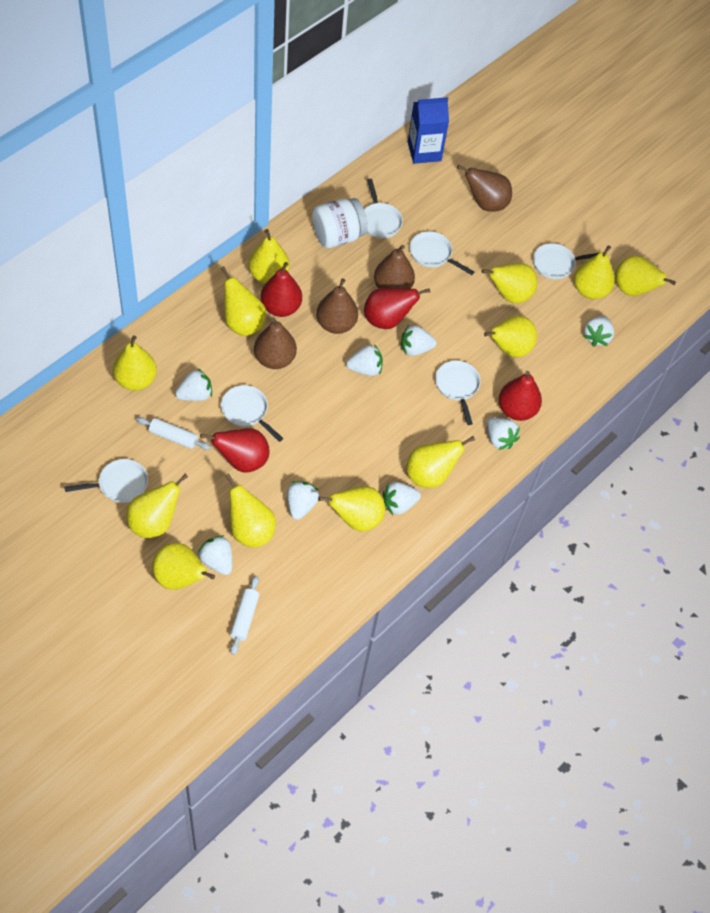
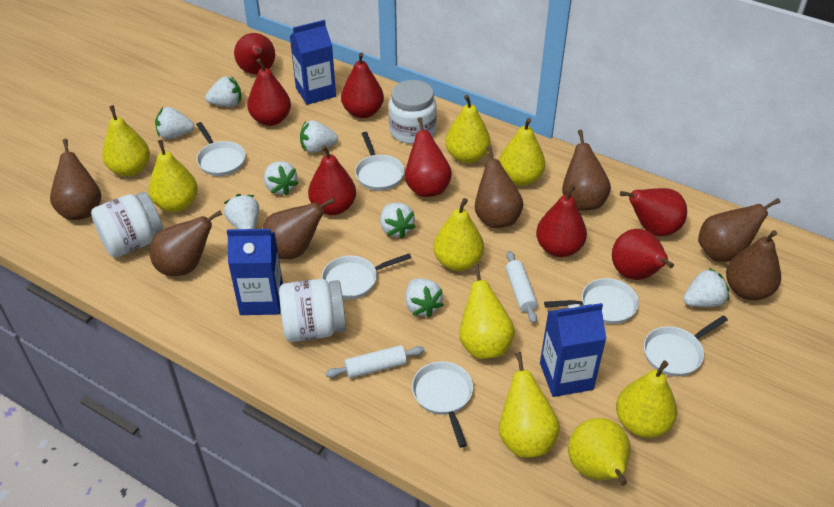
blue carton: [408,97,449,164] = 1 -> [227,229,283,315] [290,20,336,105] [540,303,606,397] = 3
brown pear: [254,317,297,369] [316,278,358,334] [374,245,415,289] [457,165,512,212] = 4 -> [50,139,101,220] [150,210,222,276] [262,198,335,259] [475,146,523,228] [562,130,611,211] [698,198,780,262] [726,230,781,300] = 7
red pear: [200,428,270,473] [261,262,302,317] [364,288,430,329] [499,371,542,421] = 4 -> [234,33,275,74] [247,58,291,126] [308,145,356,215] [341,52,384,118] [405,117,452,197] [536,185,587,257] [612,229,674,280] [620,188,687,236] = 8
white jar: [312,198,368,248] = 1 -> [91,192,163,258] [279,279,346,342] [389,80,437,144] = 3
yellow pear: [113,335,157,391] [126,474,188,538] [152,542,215,590] [221,266,266,336] [225,473,276,548] [248,229,290,284] [318,486,385,531] [406,436,475,488] [481,263,537,303] [484,316,537,357] [574,245,615,299] [615,255,676,296] = 12 -> [102,105,150,176] [149,140,198,212] [433,198,484,271] [445,95,490,163] [459,264,515,359] [499,118,545,186] [499,352,560,458] [568,418,630,486] [616,360,677,438] = 9

